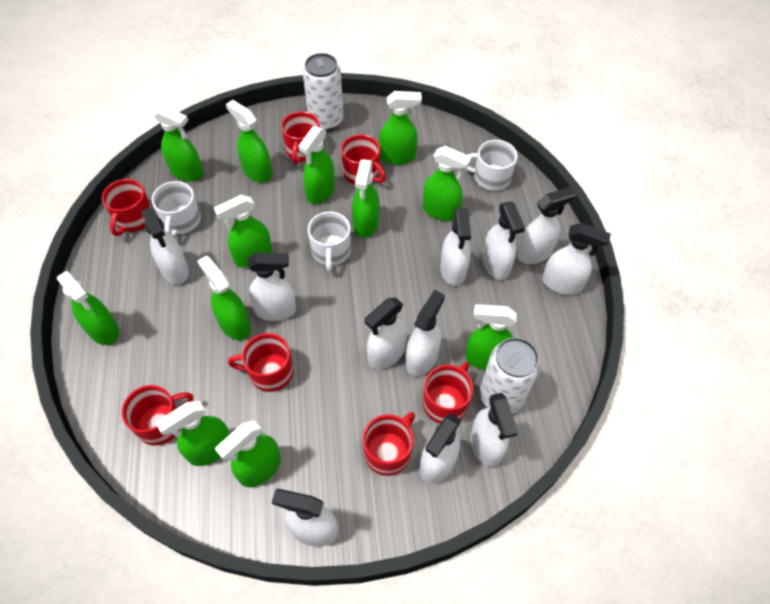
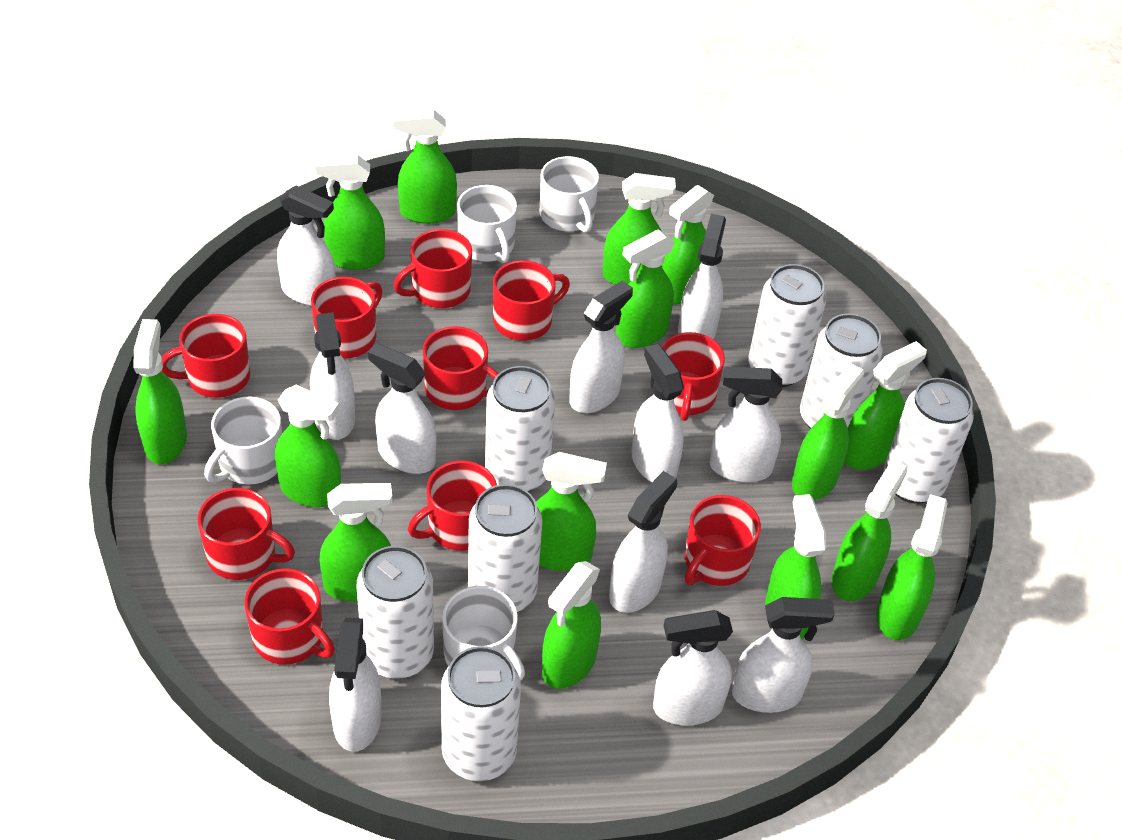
green spray bottle: [57,271,119,345] [153,105,203,181] [156,401,230,466] [197,256,251,340] [214,195,272,268] [215,420,281,487] [226,100,273,182] [298,126,335,204] [352,159,379,238] [379,91,422,165] [423,146,471,221] [465,304,517,370] = 12 -> [134,319,187,464] [275,385,341,507] [316,155,385,270] [319,483,393,602] [394,110,457,224] [536,452,607,571] [542,561,601,689] [603,173,676,285] [616,230,675,348] [662,185,714,304] [765,494,826,640] [792,363,864,500] [831,459,907,601] [844,341,927,470] [876,494,948,640] = 15
red mug: [102,179,151,236] [121,385,193,445] [228,333,293,392] [281,111,320,164] [341,134,386,185] [362,412,415,476] [423,362,473,424] = 7 -> [161,314,250,398] [197,488,295,580] [244,568,335,665] [311,277,382,359] [393,229,472,308] [408,461,497,551] [423,326,499,410] [493,260,570,341] [662,332,725,421] [685,495,761,586] = 10
white can: [303,53,343,131] [480,337,540,413] = 2 -> [357,546,434,679] [441,646,521,781] [468,484,542,612] [485,366,555,492] [748,264,826,387] [800,314,883,429] [883,378,974,504] = 7
white mug: [152,181,201,238] [308,212,351,272] [465,140,517,191] = 3 -> [204,396,282,485] [442,586,525,681] [457,185,517,263] [540,156,599,233] = 4

